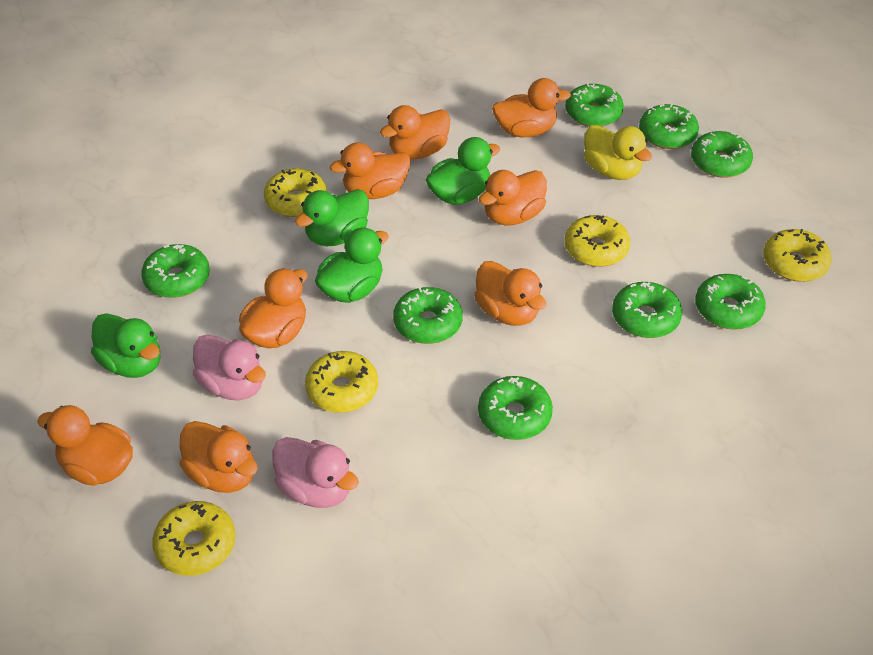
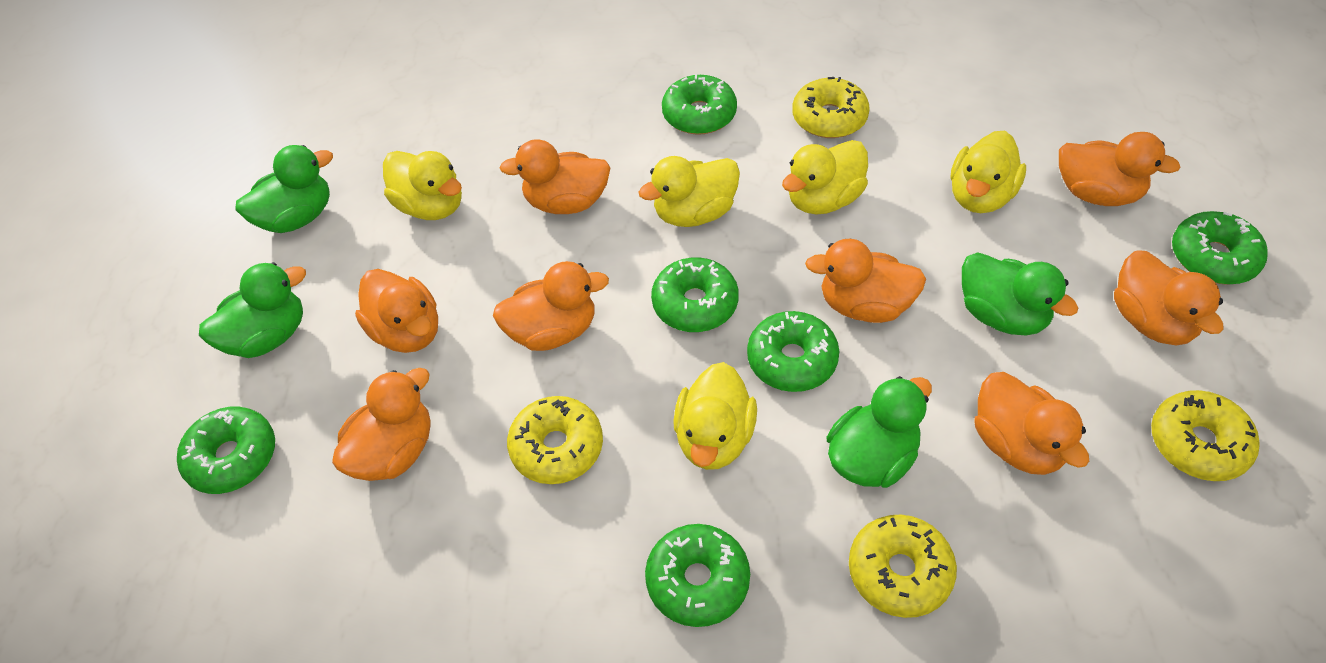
green donut: [141,244,210,298] [393,287,462,344] [478,376,553,440] [565,83,624,127] [612,282,682,338] [639,104,699,149] [691,131,753,178] [695,274,766,330] = 8 -> [177,407,275,494] [645,524,750,627] [651,258,739,332] [662,74,737,135] [747,311,839,392] [1172,211,1268,285] = 6
pink duck: [193,334,266,400] [272,437,359,508] = 2 -> none = 0
yellow donut: [152,501,235,576] [264,168,327,217] [305,351,378,413] [565,215,630,267] [763,229,832,282] = 5 -> [507,396,603,484] [792,77,870,138] [849,515,957,618] [1151,390,1259,481] = 4
yellow duck: [584,125,652,180] = 1 -> [383,151,462,220] [639,156,740,227] [673,362,757,470] [782,140,868,215] [951,131,1026,213] = 5

